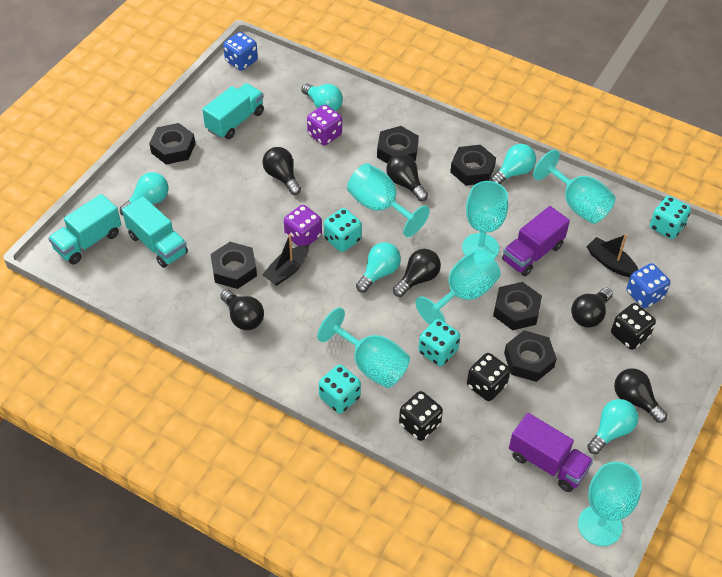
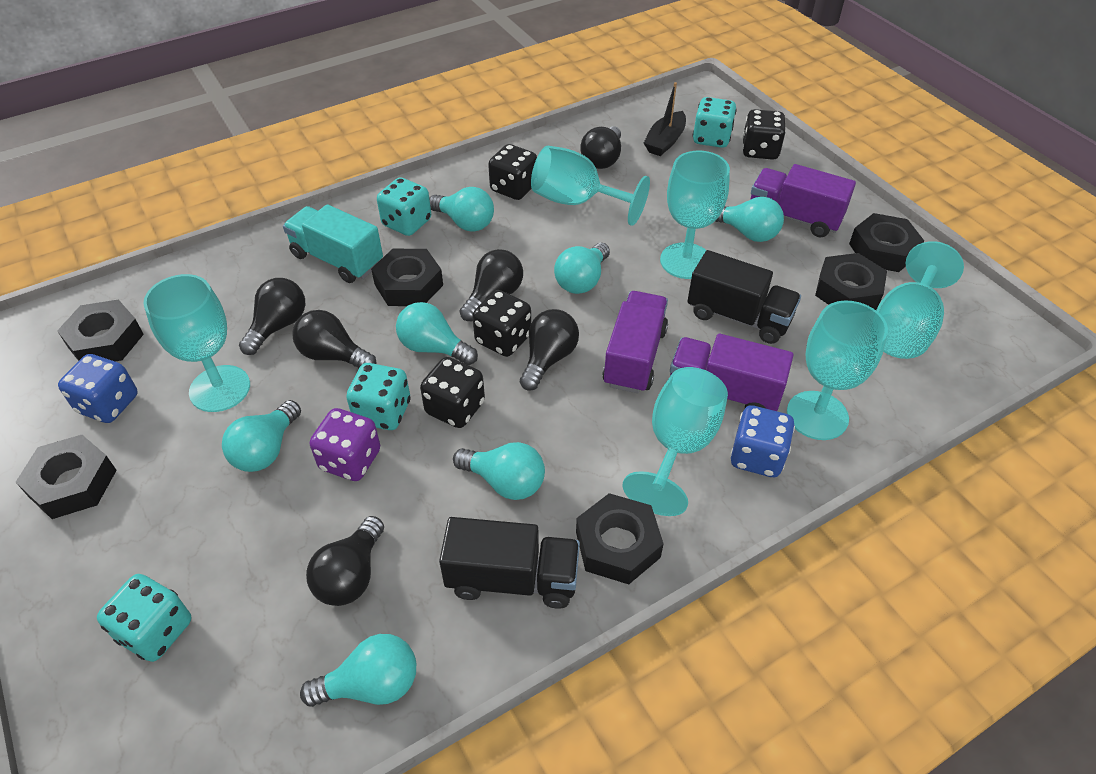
black boat: [262,234,309,286] [586,234,638,277] = 2 -> [644,82,686,156] = 1
black dice: [399,391,443,441] [467,353,510,401] [611,303,656,350] = 3 -> [420,357,485,428] [472,290,531,357] [488,144,537,200] [742,109,786,160] = 4
black truck: none = 0 -> [439,517,580,609] [687,250,801,344] = 2
purple dice: [284,205,322,246] [307,105,342,145] = 2 -> [310,408,380,481] = 1
purple truck: [502,206,570,276] [509,413,593,492] = 2 -> [603,291,668,393] [670,334,794,411] [750,164,856,238] = 3
turquoise light bulb: [120,172,168,215] [301,84,343,111] [356,242,401,293] [490,144,536,184] [587,399,638,454] = 5 -> [222,400,301,472] [300,634,416,707] [396,302,478,365] [429,187,494,231] [453,442,545,500] [554,243,610,294] [715,197,784,242] = 7
turquoise truck: [48,194,121,264] [122,196,188,268] [202,83,264,139] = 3 -> [283,204,383,283] = 1

